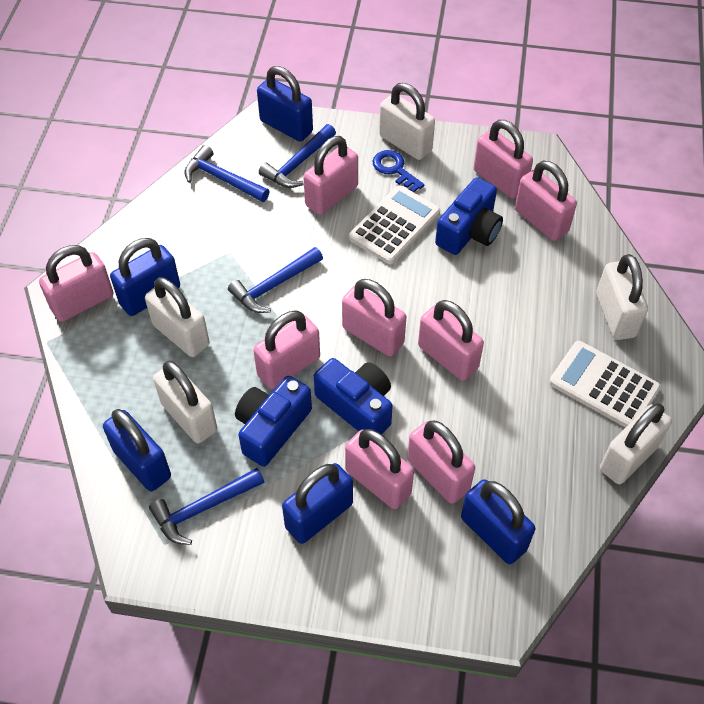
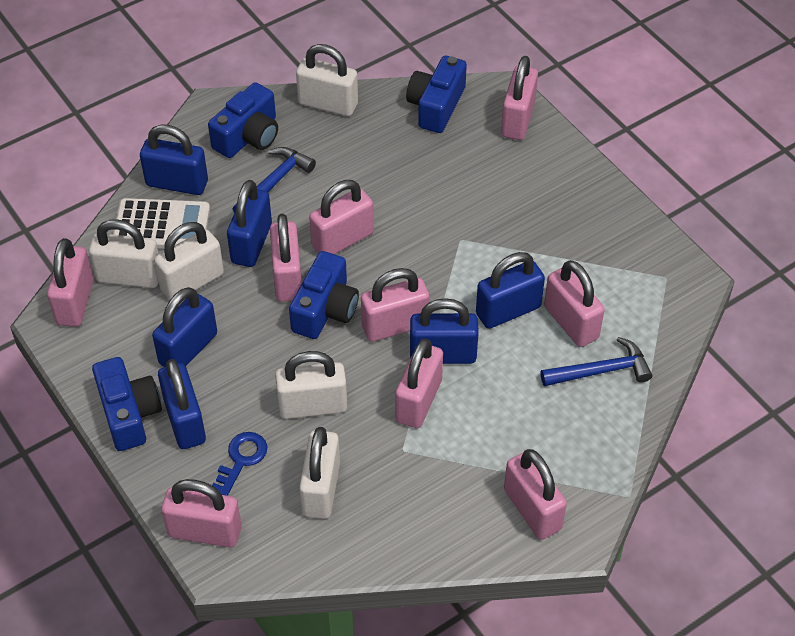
blue camera: [235,376,312,467] [314,358,393,434] [435,177,503,255] = 3 -> [92,357,162,451] [208,82,278,158] [289,251,359,339] [406,56,467,133] = 4
blue hammer: [149,468,264,545] [184,145,269,202] [228,247,323,313] [259,124,336,188] = 4 -> [233,147,316,213] [541,337,652,386] = 2
blue padlock: [103,409,171,491] [110,238,180,316] [257,66,313,142] [282,463,353,544] [461,479,535,564] = 5 -> [140,125,208,195] [152,287,217,367] [158,359,206,449] [227,180,272,267] [410,298,479,364] [476,252,545,329] = 6
white calculator: [349,185,440,264] [549,341,661,428] = 2 -> [113,198,210,249] = 1

